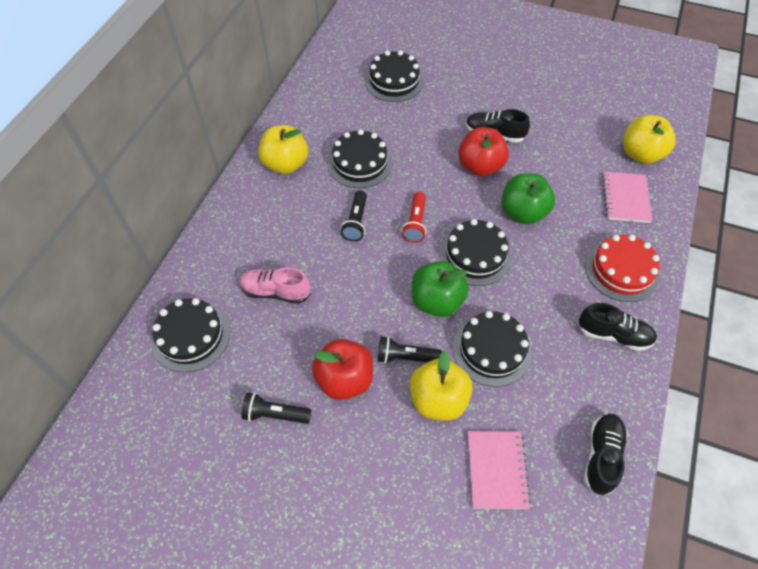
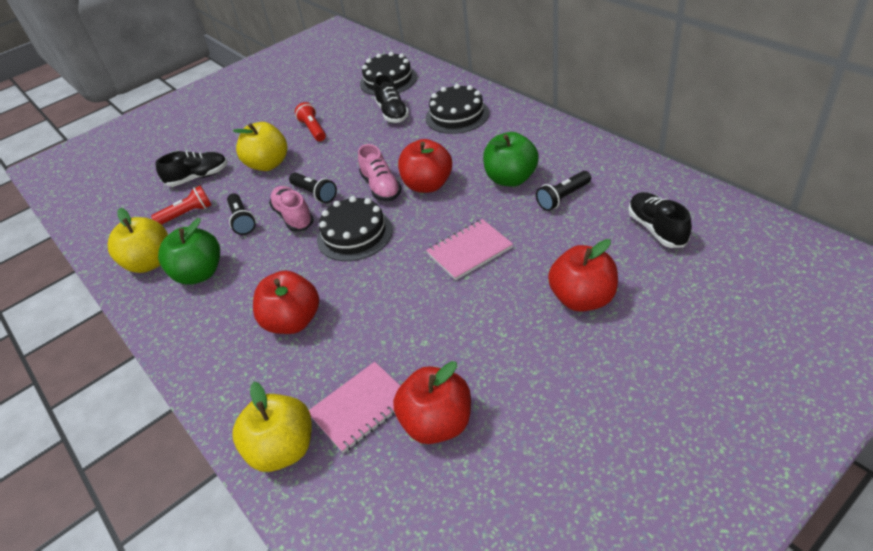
black cake: [151,298,230,372] [327,129,393,188] [365,50,424,102] [440,219,512,286] [453,311,532,387] = 5 -> [317,196,393,261] [360,52,417,95] [426,84,489,134] = 3
pink shoe: [239,267,311,304] = 1 -> [269,186,314,232] [358,144,402,201] = 2
red apple: [312,339,373,400] [458,127,509,176] = 2 -> [253,270,319,334] [393,361,471,444] [398,139,452,193] [548,239,618,312] = 4
red cake: [585,235,660,302] = 1 -> none = 0
red flashlight: [402,192,426,243] = 1 -> [151,186,212,224] [295,102,326,141] = 2

